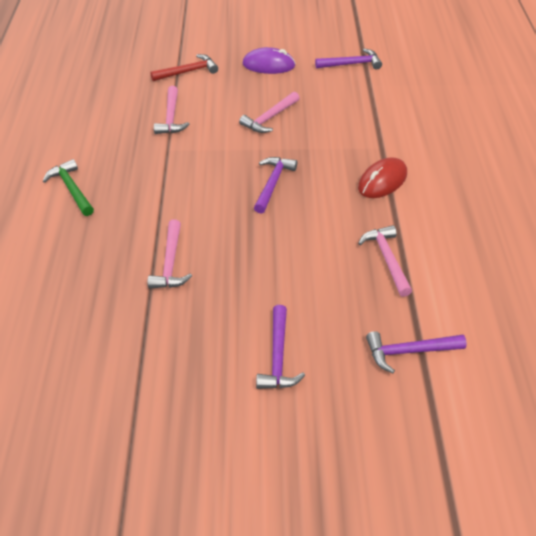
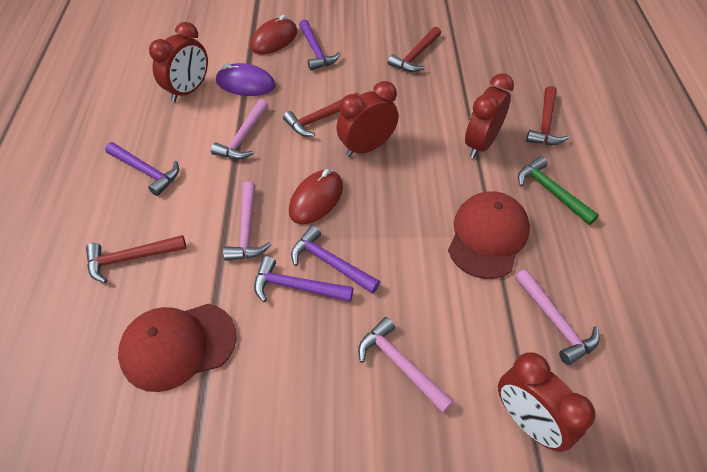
red cap: none = 0 -> [118,304,237,392] [448,191,530,279] = 2
red clock: none = 0 -> [149,22,208,102] [336,81,399,157] [465,73,514,158] [498,352,595,452] = 4
red hammer: [150,54,218,81] = 1 -> [86,235,186,283] [283,93,359,136] [388,27,441,72] [526,86,569,145] = 4
red mouse: [358,157,407,198] = 1 -> [250,15,297,54] [289,169,343,224] = 2

